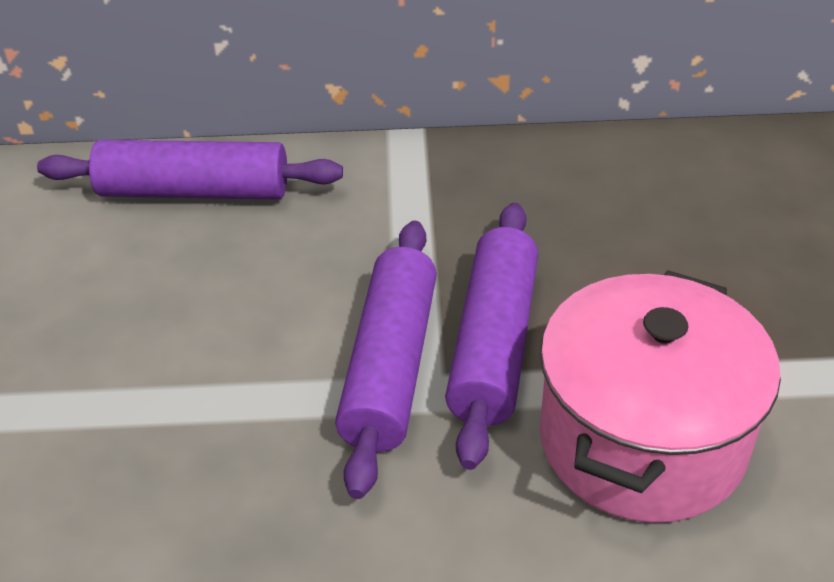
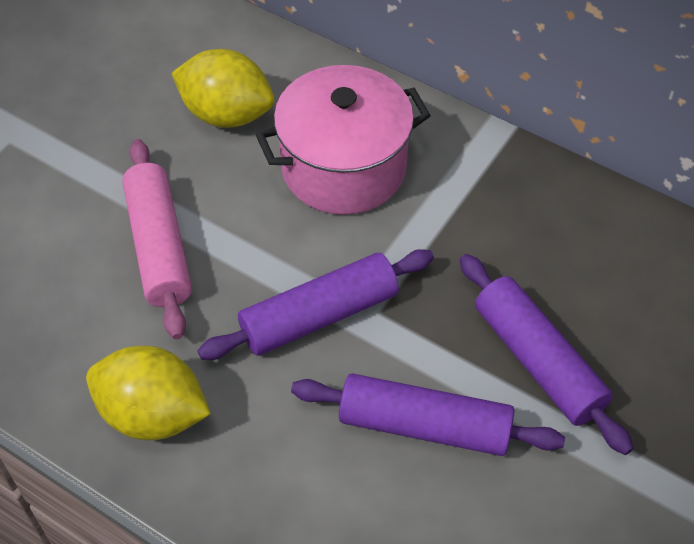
pink rolling pin: none = 0 -> [122,139,192,339] = 1
yellow lemon: none = 0 -> [86,346,211,440] [171,49,274,128] = 2

